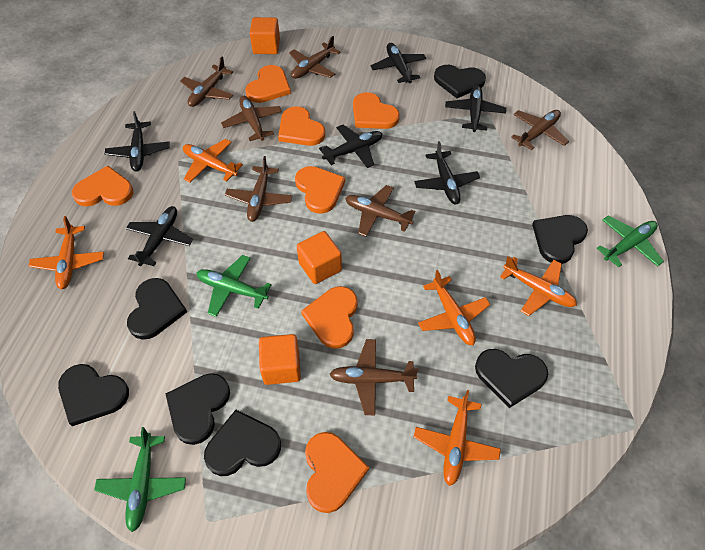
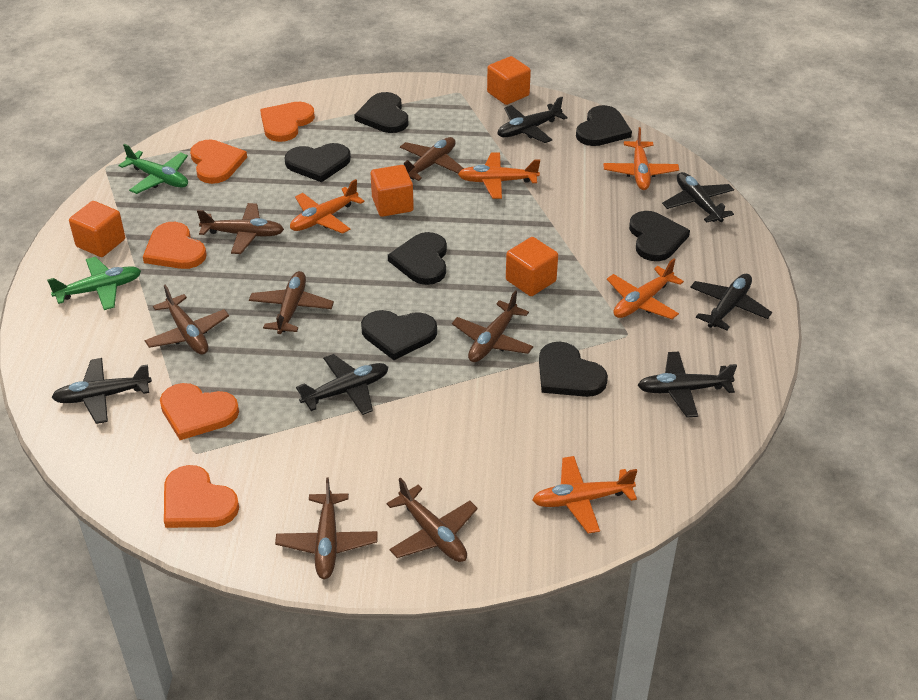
green plane: [94,427,186,532] [197,255,272,317] [597,216,664,267] = 3 -> [47,257,141,310] [118,144,188,194] = 2
orange cube: [250,17,280,54] [259,334,301,385] [297,231,342,284] = 3 -> [69,201,125,257] [371,165,414,217] [487,56,531,105] [506,237,558,296] = 4
orange heart: [72,166,133,206] [245,65,291,103] [278,106,325,146] [295,166,345,214] [301,286,358,349] [305,432,369,513] [353,92,400,129] = 7 -> [143,222,207,269] [160,383,239,440] [164,465,239,528] [190,140,247,184] [260,102,315,142] = 5

